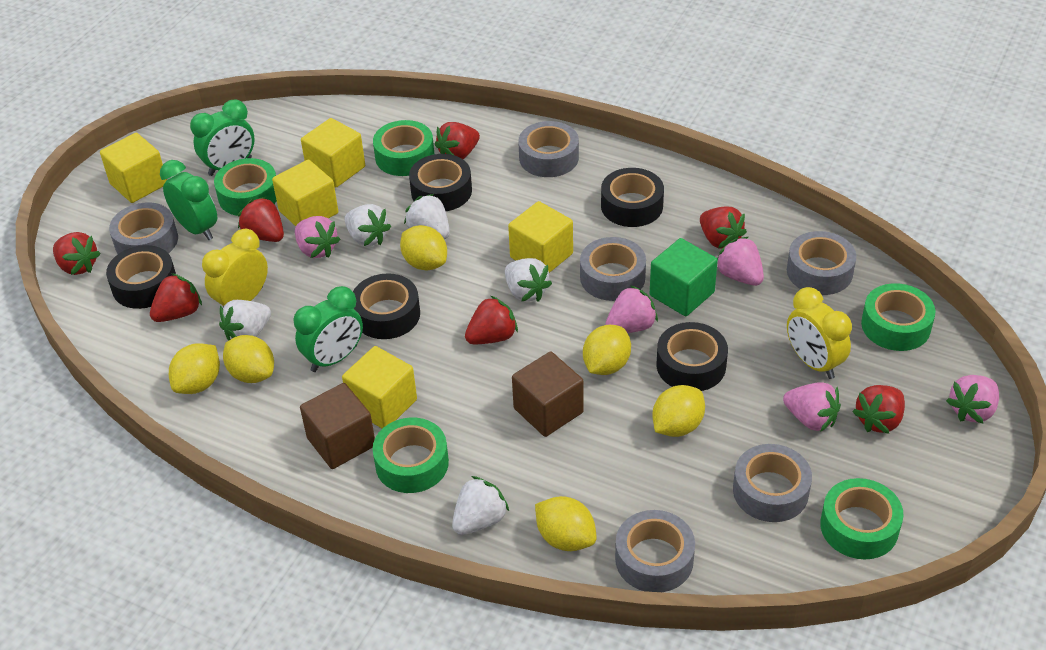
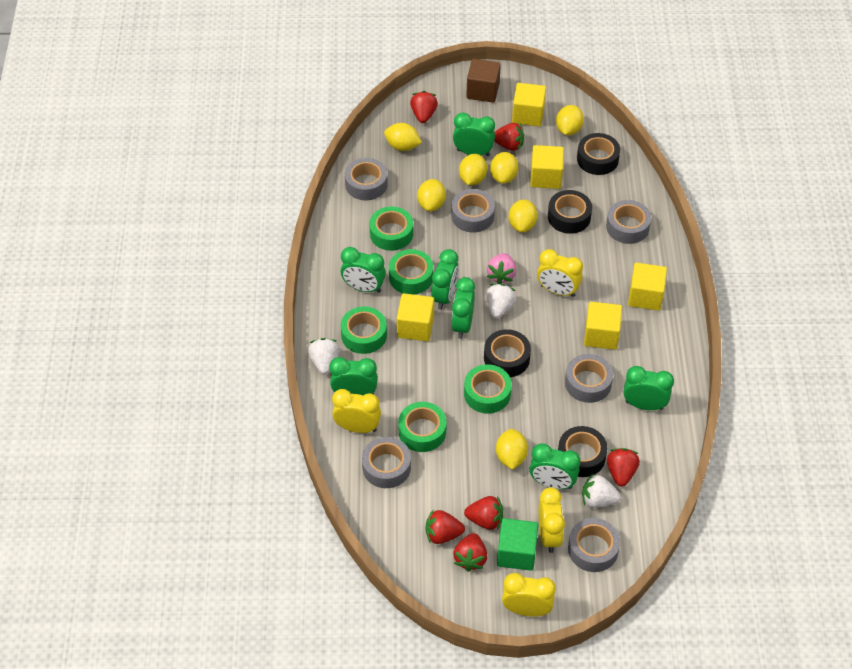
black tape: [106,245,176,309] [353,273,420,339] [409,154,472,211] [601,168,664,227] [656,322,728,391] = 5 -> [484,329,531,377] [548,190,592,234] [558,426,608,477] [577,133,620,175] = 4
brown cube: [300,383,375,469] [512,352,584,437] = 2 -> [466,59,501,103] = 1
green clock: [160,160,217,240] [190,99,255,176] [294,286,363,372] = 3 -> [329,357,377,395] [341,247,386,293] [431,249,459,310] [451,277,475,339] [453,112,495,156] [530,443,580,489] [623,366,674,410] = 7
pink strawberry: [295,216,340,258] [605,285,658,333] [717,237,764,286] [783,382,841,432] [946,375,999,423] = 5 -> [487,253,516,284] = 1
red strawberry: [53,232,101,275] [150,273,202,322] [238,196,284,242] [435,122,480,159] [465,296,518,344] [700,207,747,249] [852,385,905,434] = 7 -> [410,91,438,123] [426,510,465,544] [453,533,487,572] [464,496,503,530] [494,123,524,151] [607,448,640,487] = 6
white strawberry: [219,300,271,341] [345,204,391,246] [404,194,450,240] [452,476,509,535] [505,258,552,302] = 5 -> [308,338,340,374] [486,284,516,319] [582,473,621,508] = 3
yellow clock: [202,229,268,307] [787,287,852,379] = 2 -> [332,389,381,433] [502,573,556,617] [537,249,583,297] [539,487,565,553] = 4
yellow lemon: [169,343,220,394] [223,335,274,383] [400,225,447,270] [535,496,596,551] [583,325,631,375] [652,385,705,437] = 6 -> [384,123,422,151] [417,179,446,211] [459,154,487,185] [490,152,518,184] [496,429,528,470] [509,199,538,232] [556,105,584,135] = 7

